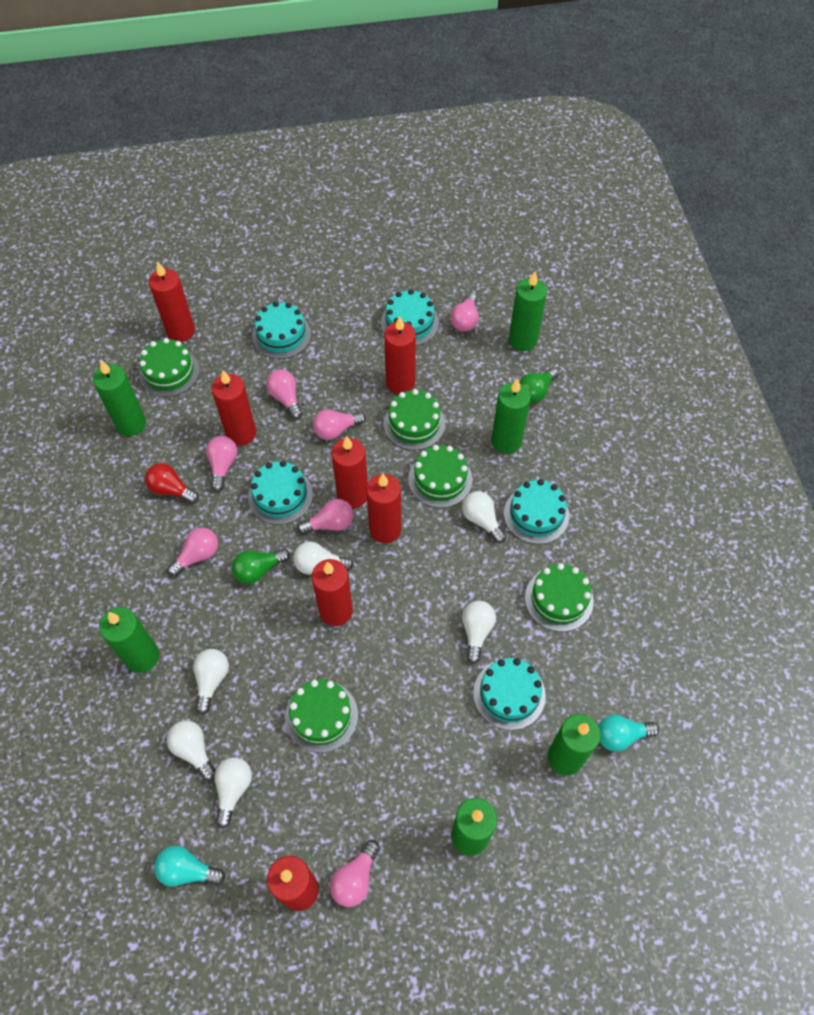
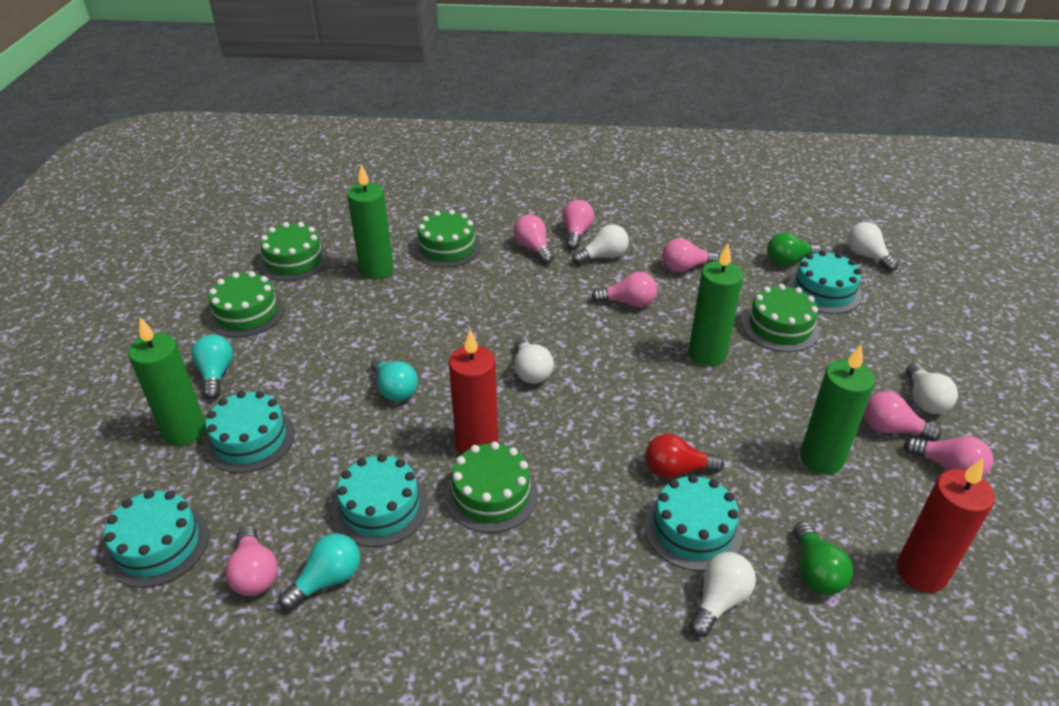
green candle: [93,360,146,436] [99,607,159,673] [451,798,497,856] [491,378,531,454] [509,272,547,351] [547,714,601,776] = 6 -> [128,318,206,446] [347,164,394,280] [688,244,743,366] [800,345,875,474] = 4
red candle: [149,261,195,342] [212,370,256,446] [267,856,319,911] [312,559,353,626] [331,436,368,508] [366,474,401,543] [384,316,416,394] = 7 -> [449,330,498,454] [897,458,995,593] = 2
turquoise light bulb: [154,846,225,887] [598,715,659,752] = 2 -> [191,334,233,400] [279,533,360,611] [371,357,418,402] = 3
white light bulb: [167,720,216,781] [193,649,229,715] [214,757,252,829] [293,542,354,575] [462,491,506,543] [462,601,496,664] = 6 -> [514,337,554,384] [572,224,629,265] [689,552,756,637] [847,222,898,272] [906,363,958,414] = 5

